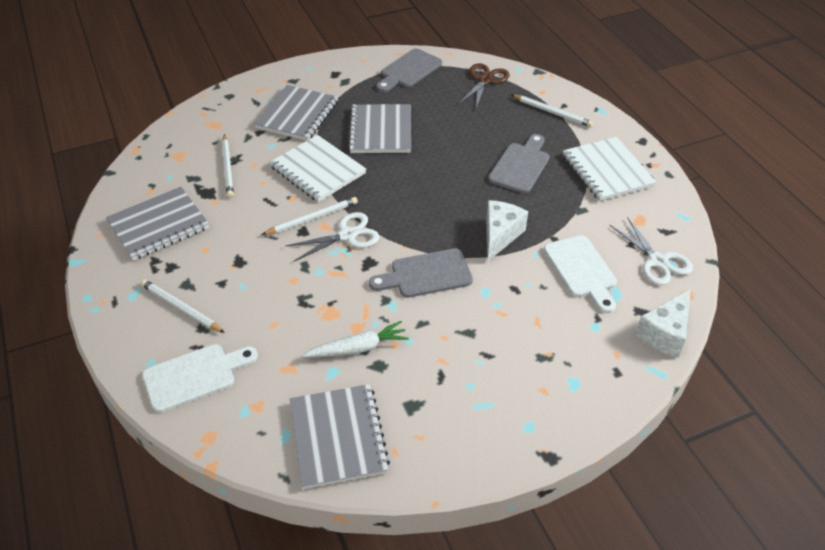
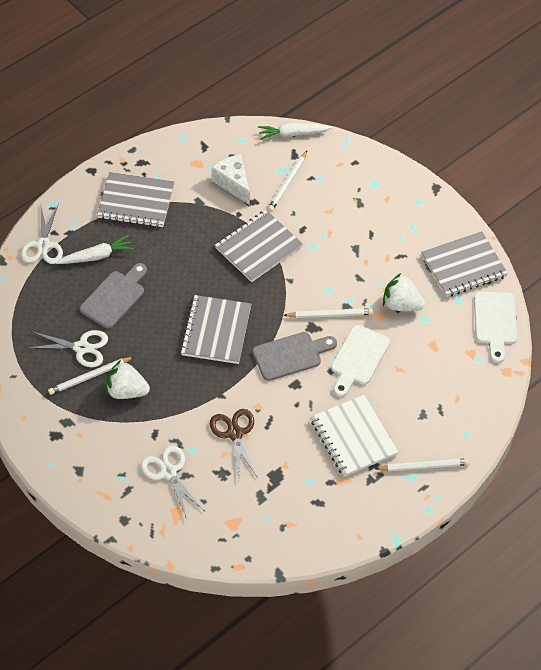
grey cutting board: [369,248,473,298] [376,48,442,92] [488,134,550,194] = 3 -> [80,263,147,329] [253,332,337,381] = 2
white carrot: [302,321,409,357] = 1 -> [56,235,134,264] [258,122,332,140] = 2
white cheese: [486,200,528,262] [635,289,691,357] = 2 -> [212,154,250,205] = 1
white notebook: [269,135,366,202] [563,137,656,201] = 2 -> [311,395,398,477] = 1
white scissors: [286,212,380,262] [610,217,693,285] = 2 -> [21,203,63,264] [27,330,108,367] [141,445,204,519] = 3
white strawberry: none = 0 -> [106,360,150,399] [383,273,425,311] = 2

